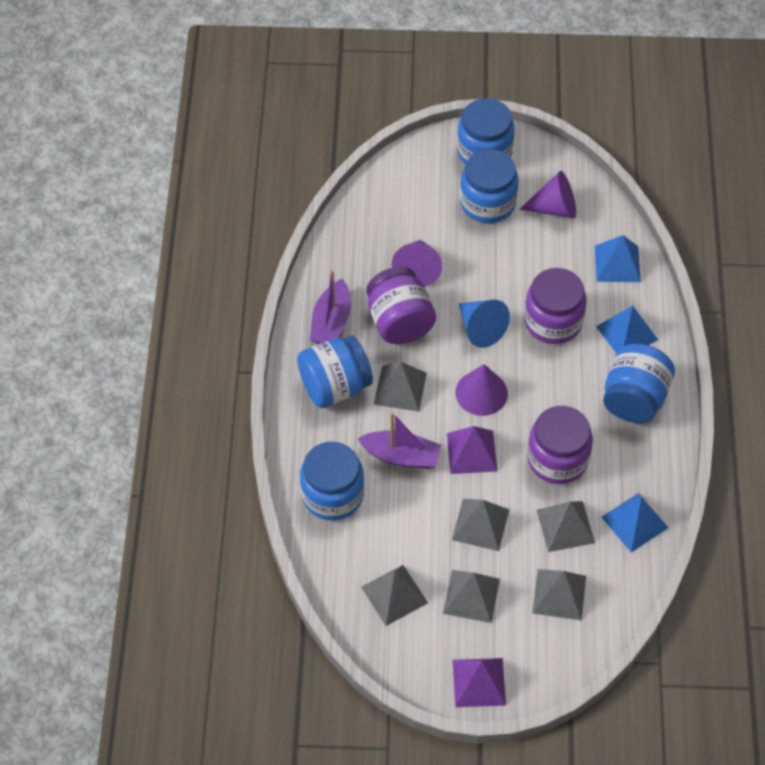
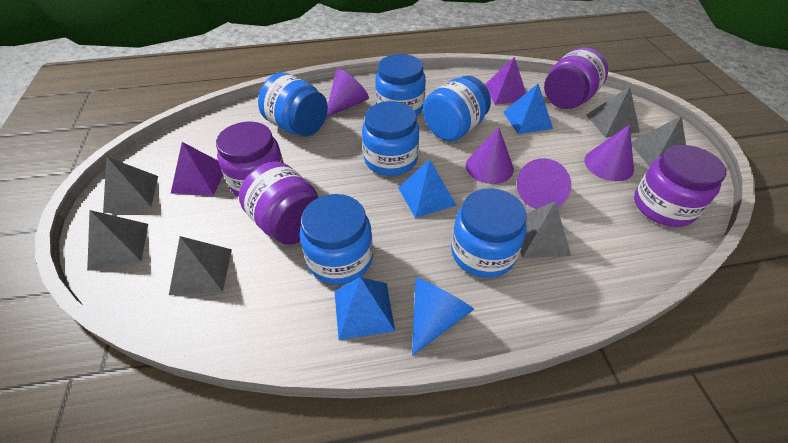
blue jar: [297,336,373,408] [300,442,364,521] [457,98,515,165] [460,149,518,223] [603,344,675,423] = 5 -> [258,73,328,136] [300,194,373,285] [362,101,419,176] [375,54,426,116] [423,76,491,142] [451,188,527,278] = 6
purple boat: [310,270,351,344] [358,412,441,469] = 2 -> none = 0
purple cone: [392,240,442,287] [455,364,508,416] [520,171,576,219] = 3 -> [326,69,369,117] [466,127,514,184] [517,158,571,209] [584,125,634,181] = 4
purple jar: [366,267,436,344] [524,268,587,344] [527,406,593,484] = 3 -> [216,122,284,197] [239,162,319,245] [544,47,608,109] [634,145,726,227] = 4

